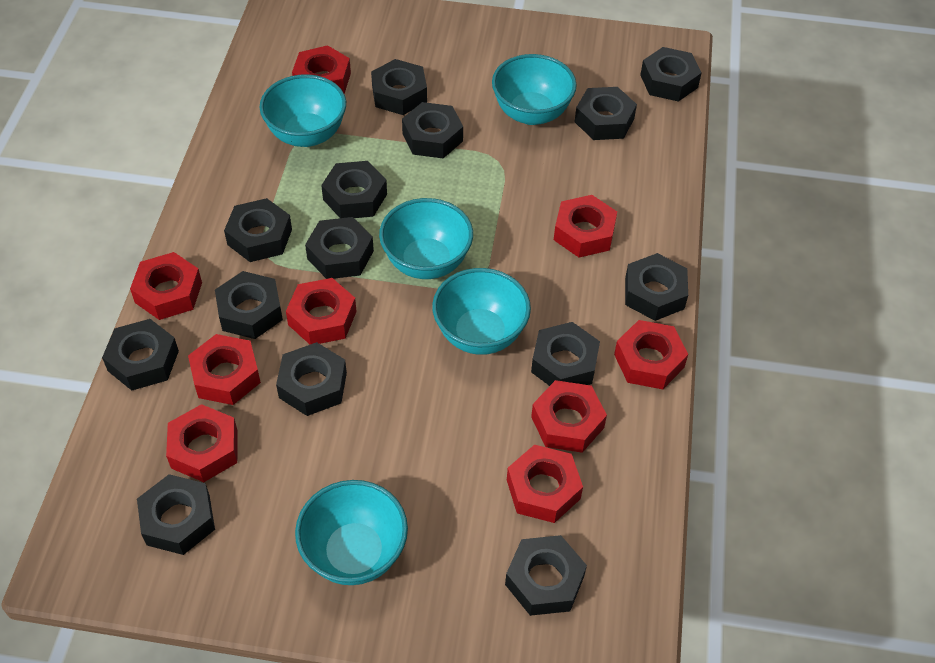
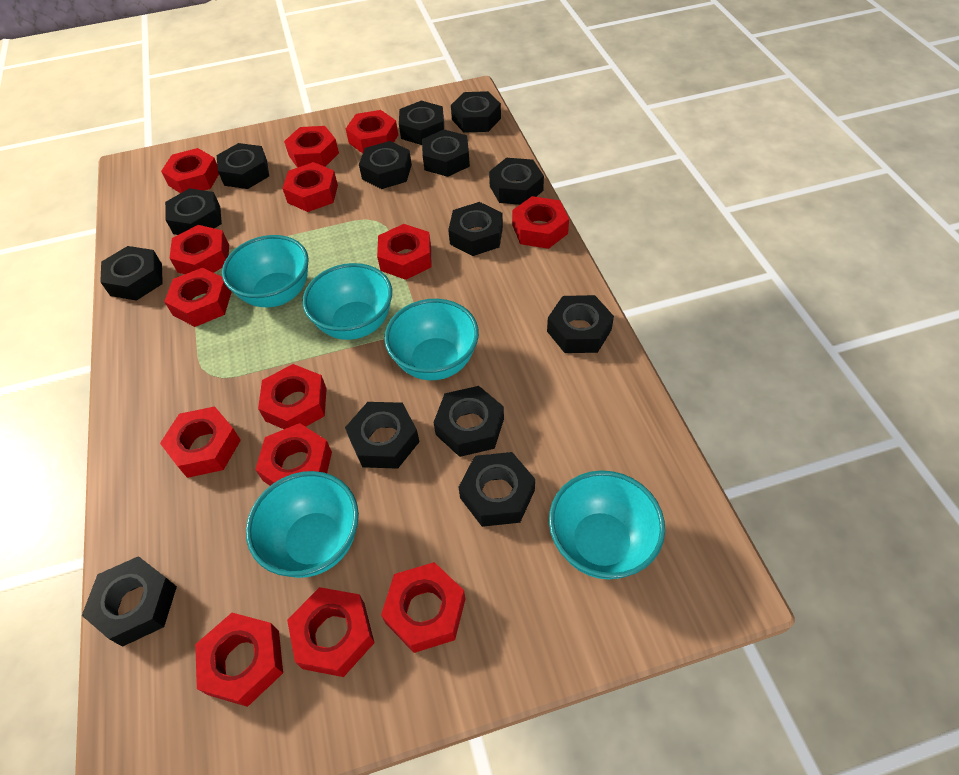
red nut: [130,252,202,320] [166,404,238,482] [188,334,261,405] [286,278,357,344] [292,45,351,94] [507,444,583,523] [531,380,607,453] [554,195,617,258] [614,320,688,389] = 9 -> [160,406,241,478] [161,148,219,193] [164,268,232,327] [170,225,229,274] [195,613,283,707] [255,423,332,486] [258,364,327,429] [282,162,338,212] [284,126,339,168] [287,587,374,677] [346,110,398,153] [377,224,431,280] [381,562,465,653] [512,196,569,249] = 14

